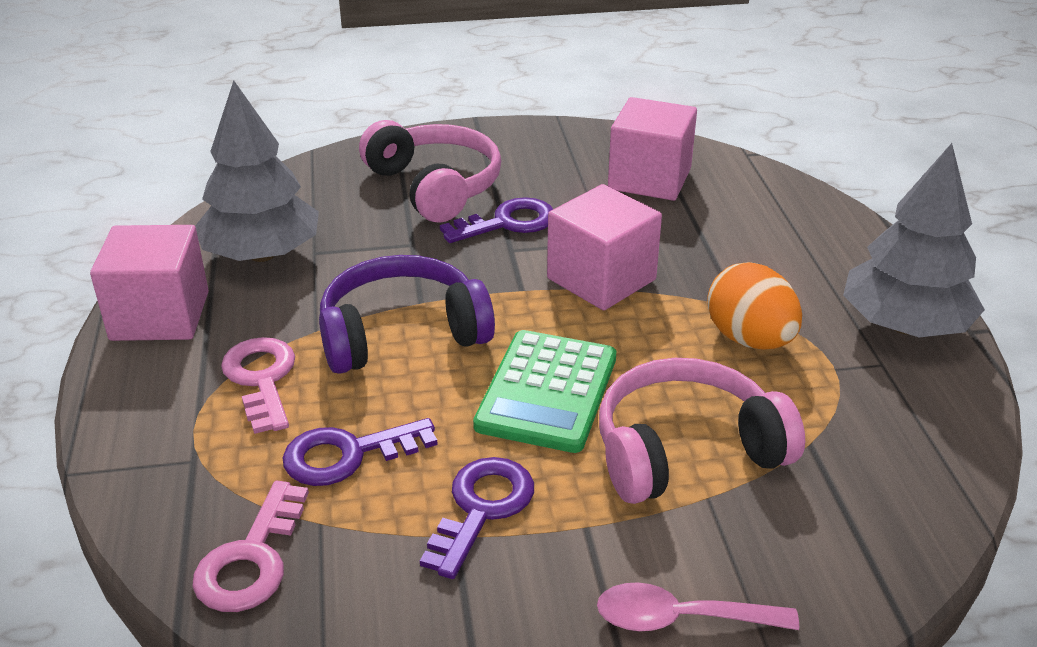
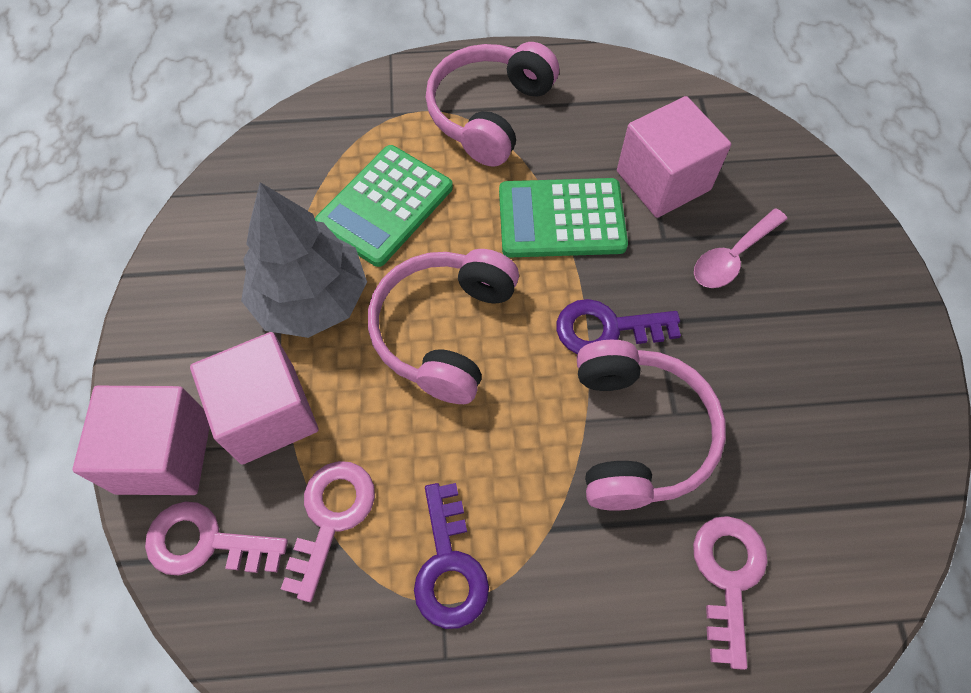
green calculator: [473,330,616,453] = 1 -> [315,145,453,267] [499,178,628,257] = 2
grey tree: [195,80,319,262] [843,143,985,337] = 2 -> [241,182,367,338] = 1
orange egg: [707,262,802,350] = 1 -> none = 0
pink headphones: [359,120,501,223] [599,358,805,504] = 2 -> [368,249,519,404] [426,42,559,167] [577,340,726,511] = 3
pink key: [192,481,309,612] [221,337,295,434] = 2 -> [145,501,288,575] [281,461,375,602] [693,516,768,670] = 3
purple headphones: [319,255,495,374] = 1 -> none = 0
purple key: [283,418,438,486] [420,457,534,579] [440,197,553,243] = 3 -> [414,483,489,629] [557,299,681,355] = 2

